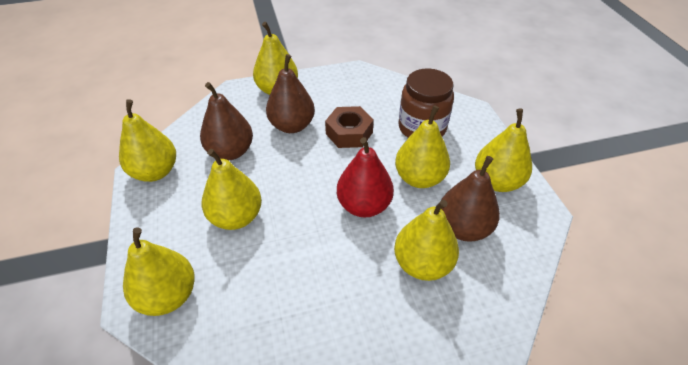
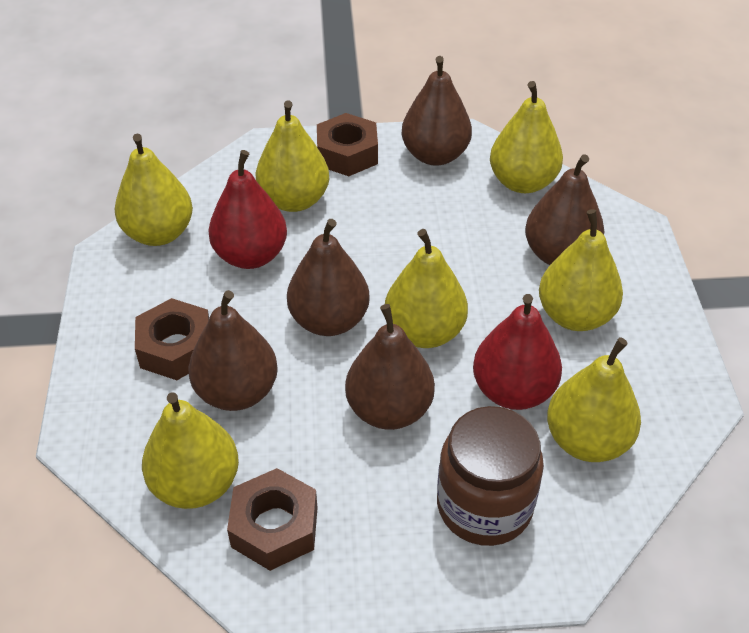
brown nut: [325,106,374,148] = 1 -> [135,298,209,380] [227,468,318,571] [317,113,378,176] = 3
brown pear: [200,82,253,160] [266,54,315,133] [441,156,500,242] = 3 -> [188,290,278,411] [287,219,370,336] [345,304,435,430] [401,56,472,166] [525,154,604,265] = 5
red pear: [337,137,394,217] = 1 -> [208,150,287,269] [473,294,562,410] = 2

